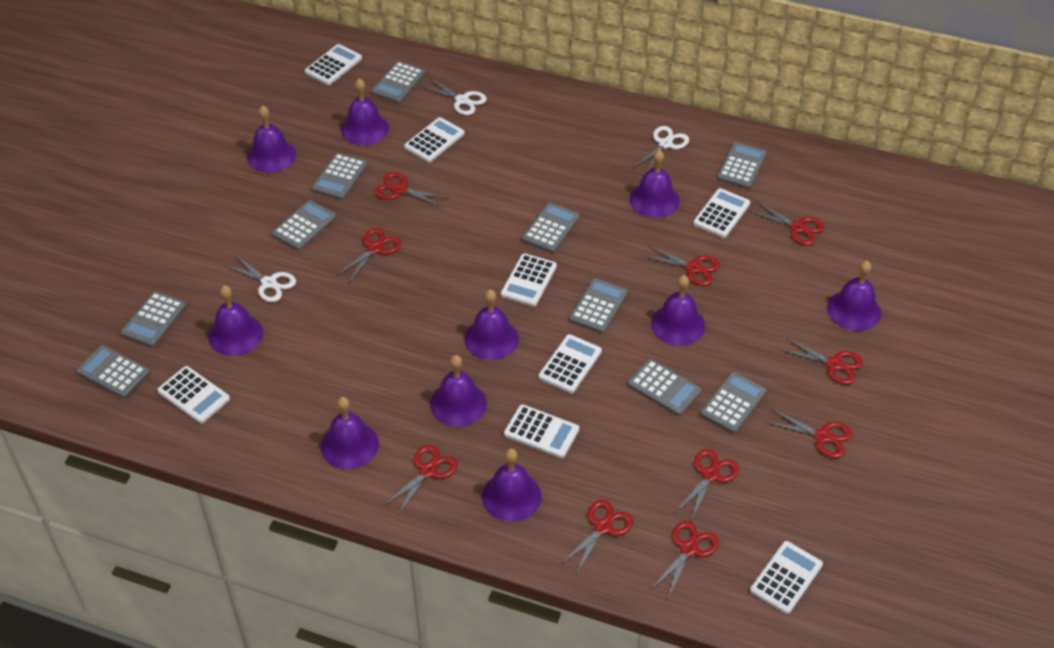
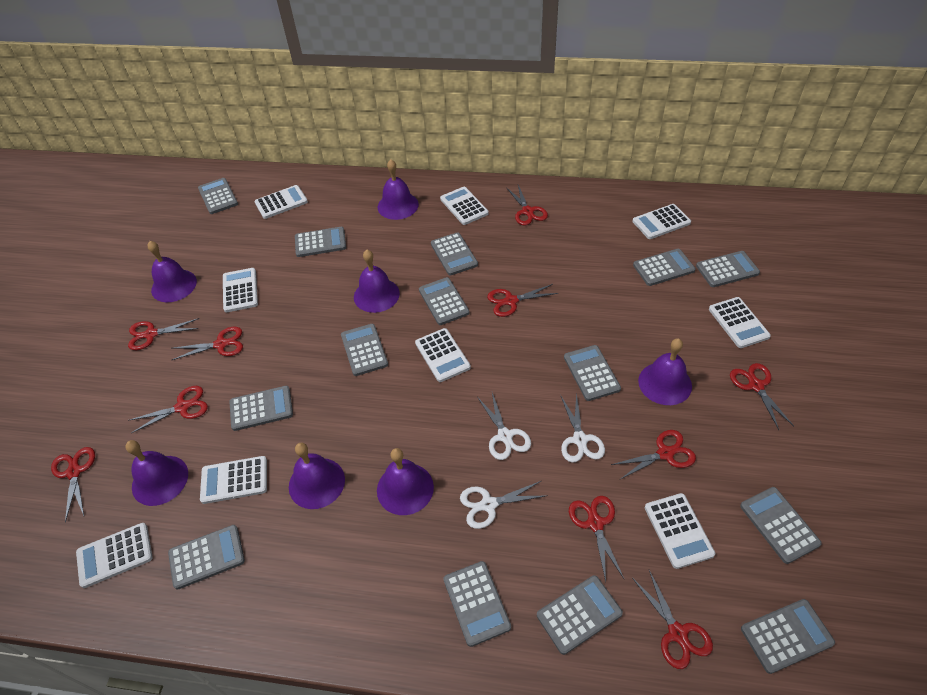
grey calculator: [76,345,150,398] [121,291,186,347] [272,200,336,250] [312,153,367,200] [371,61,425,103] [522,203,580,253] [569,278,628,333] [628,359,702,416] [700,372,767,433] [717,142,767,189] = 10 -> [168,525,245,590] [198,178,238,214] [229,386,293,431] [295,227,346,257] [341,324,388,376] [419,277,470,325] [431,232,478,275] [443,561,511,647] [537,575,623,655] [564,345,621,401] [633,249,696,286] [696,251,760,287] [740,487,822,564] [741,599,835,674] = 14
purple bell: [209,285,263,356] [247,105,296,173] [321,397,379,469] [341,78,389,145] [430,355,487,427] [464,289,519,360] [482,449,542,522] [629,150,680,218] [651,275,705,346] [827,261,881,331] = 10 -> [125,440,188,506] [148,241,197,302] [289,443,345,509] [354,250,400,313] [377,448,434,515] [378,159,419,220] [638,338,692,405] = 7
white calculator: [157,366,230,424] [305,44,362,85] [404,117,465,162] [501,253,557,307] [504,405,579,458] [539,334,602,393] [693,188,750,238] [750,541,823,614] = 8 -> [76,523,153,588] [200,456,267,504] [223,268,258,312] [254,185,308,219] [415,328,471,382] [440,187,489,225] [633,204,691,239] [645,493,715,569] [709,297,771,348] = 9

